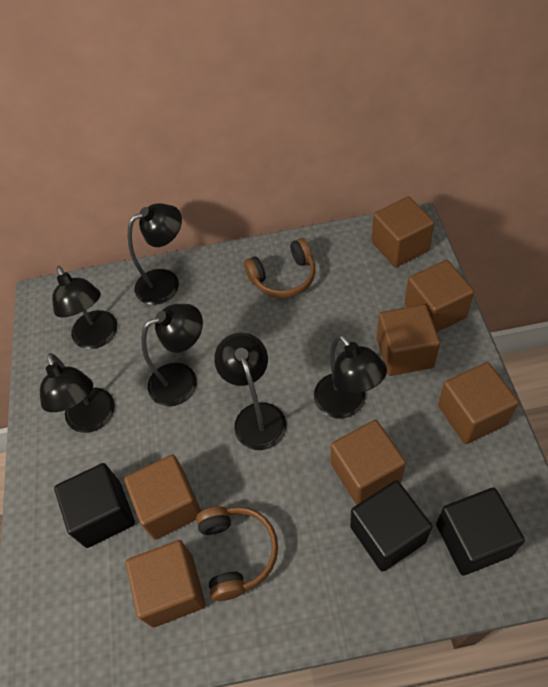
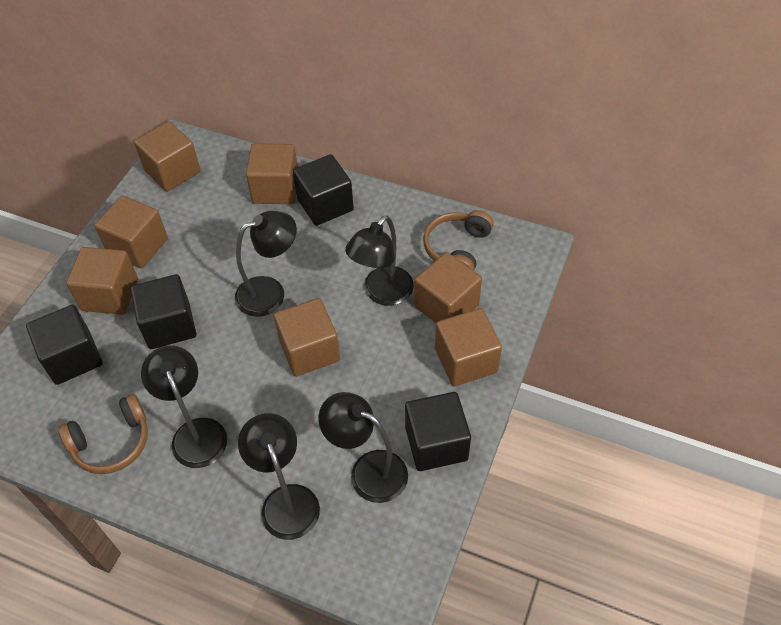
black cube: [54,463,135,548] [350,480,432,572] [436,488,525,575] = 3 -> [26,305,103,385] [131,274,196,349] [293,154,354,226] [405,392,471,471] = 4
black lamp: [40,353,115,433] [52,266,117,349] [128,203,182,305] [141,304,203,406] [214,333,287,450] [314,334,387,418] = 6 -> [141,345,227,468] [235,211,297,317] [238,413,320,540] [319,392,408,503] [345,215,414,306] = 5

